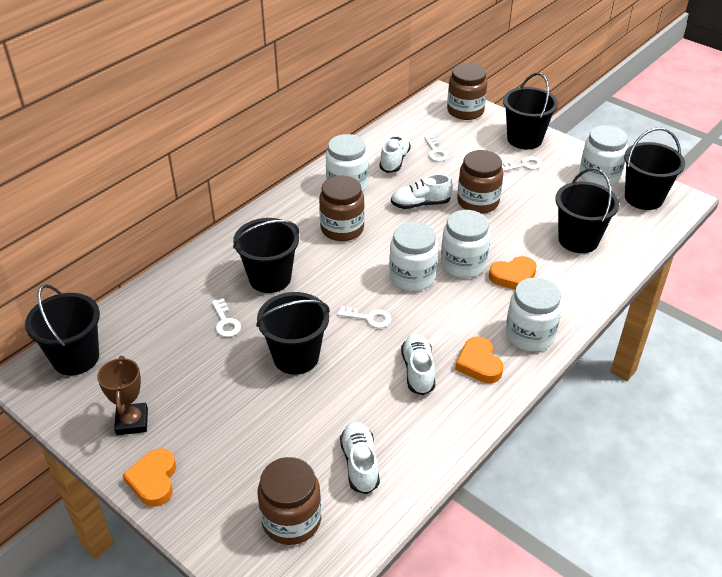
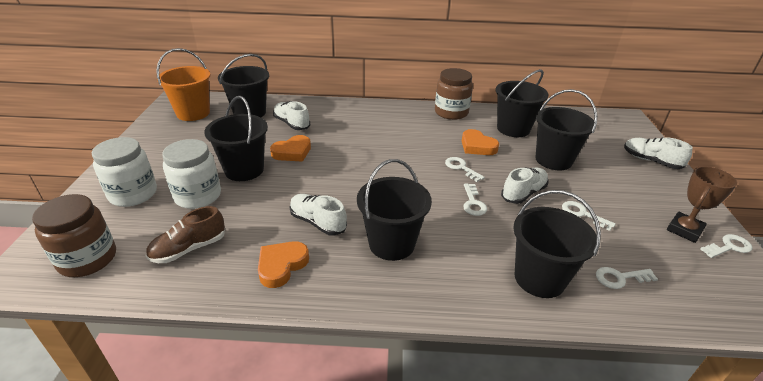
brown jar: [257,457,321,545] [319,176,365,241] [447,63,487,120] [457,150,504,214] = 4 -> [32,194,116,277] [435,68,473,120] = 2
brown shoe: none = 0 -> [146,206,225,263] = 1
orange bucket: none = 0 -> [156,48,211,121] = 1
white jar: [326,134,368,192] [389,222,438,291] [441,210,490,278] [506,278,562,351] [579,125,628,187] = 5 -> [92,137,157,207] [162,139,221,209] = 2
white key: [212,298,241,337] [338,306,391,328] [424,135,448,162] [502,157,542,171] = 4 -> [445,157,485,182] [463,183,487,216] [562,201,616,231] [596,267,658,289] [700,234,753,258] = 5

